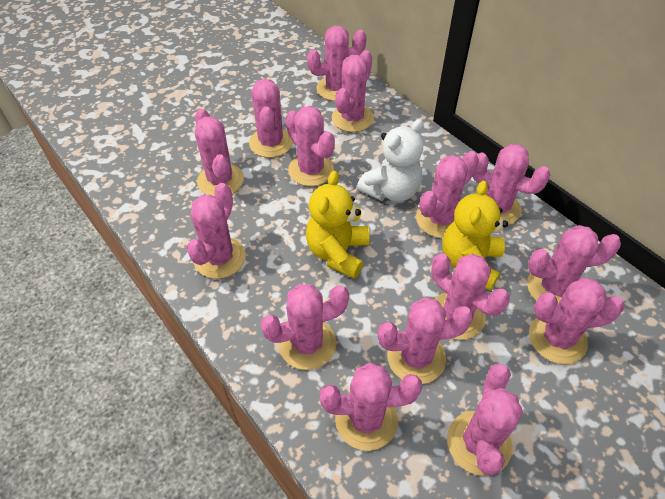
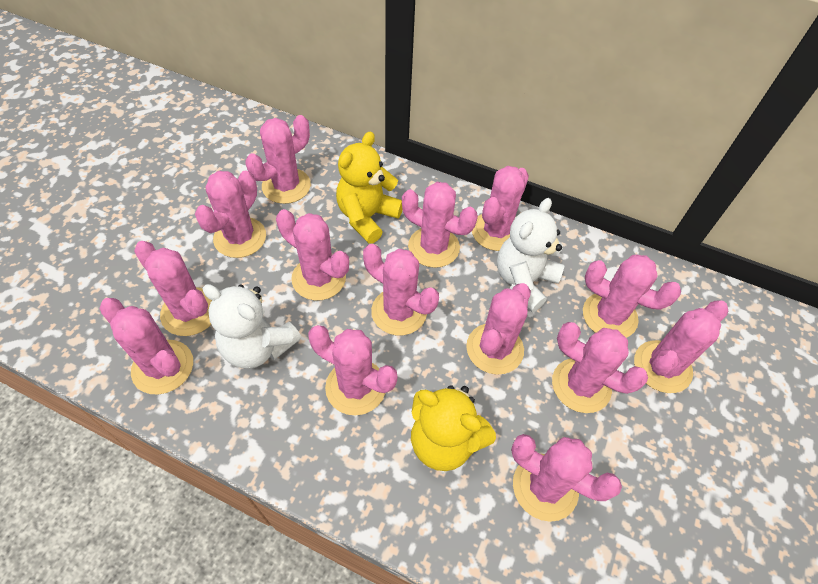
pink cactus: [187,183,246,279] [195,109,244,197] [249,79,293,158] [260,284,349,370] [286,106,335,186] [307,26,367,101] [320,363,422,451] [332,50,374,132] [378,297,474,384] [416,151,479,238] [431,253,510,340] [447,363,523,476] [473,144,551,225] [527,225,621,303] [529,278,624,364] = 15 -> [99,298,193,394] [134,241,212,336] [195,171,266,258] [246,115,311,204] [276,209,349,300] [308,325,398,415] [363,244,439,336] [402,182,478,268] [466,283,531,375] [472,166,529,251] [511,434,622,522] [552,322,648,413] [583,254,681,338] [634,300,728,393] = 14
white teddy bear: [357,119,424,202] = 1 -> [202,284,301,369] [497,198,565,312] = 2

